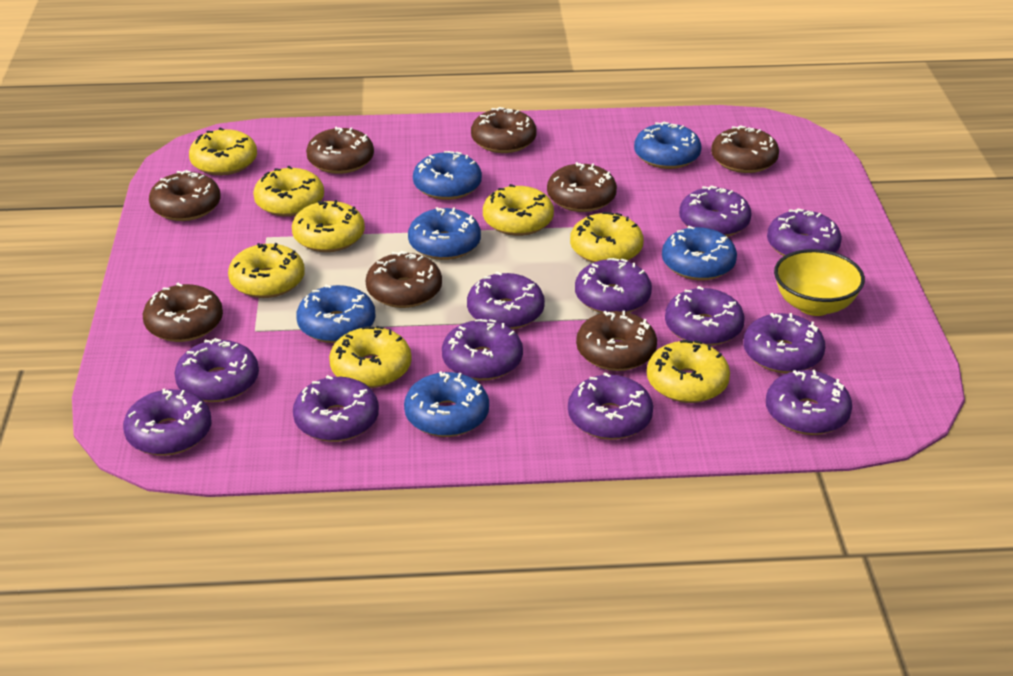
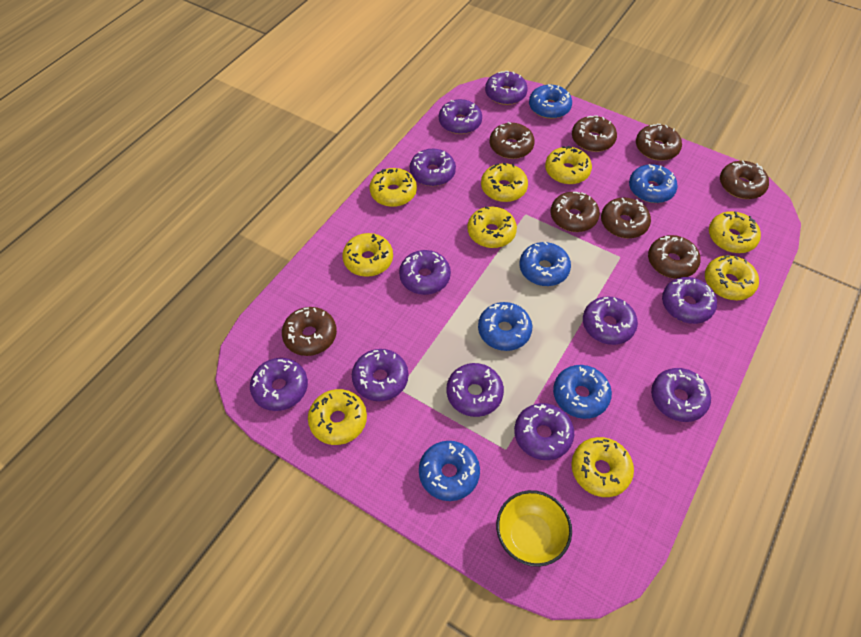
purple donut: [123,389,211,456] [175,338,259,402] [293,375,379,442] [442,319,523,381] [467,272,545,329] [568,372,653,440] [575,258,652,313] [665,286,745,346] [679,185,752,237] [743,313,825,373] [766,370,852,435] [767,208,842,256] = 12 -> [250,358,308,411] [352,349,408,401] [399,250,451,295] [410,149,456,186] [439,99,482,134] [446,363,504,417] [485,71,528,105] [514,403,574,460] [583,296,638,345] [651,368,711,422] [662,277,717,324] = 11
yellow donut: [189,128,257,175] [228,243,305,298] [253,166,324,217] [292,200,365,252] [329,326,412,388] [483,184,554,236] [570,212,644,263] [647,340,730,403] = 8 -> [308,389,367,445] [342,233,393,277] [370,168,417,207] [467,207,517,248] [481,163,528,202] [545,146,592,184] [571,437,634,497] [705,255,759,300] [709,211,761,253] = 9

